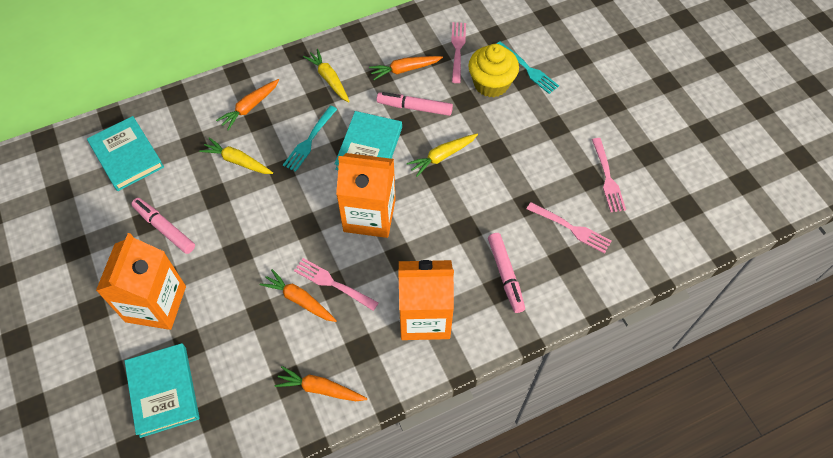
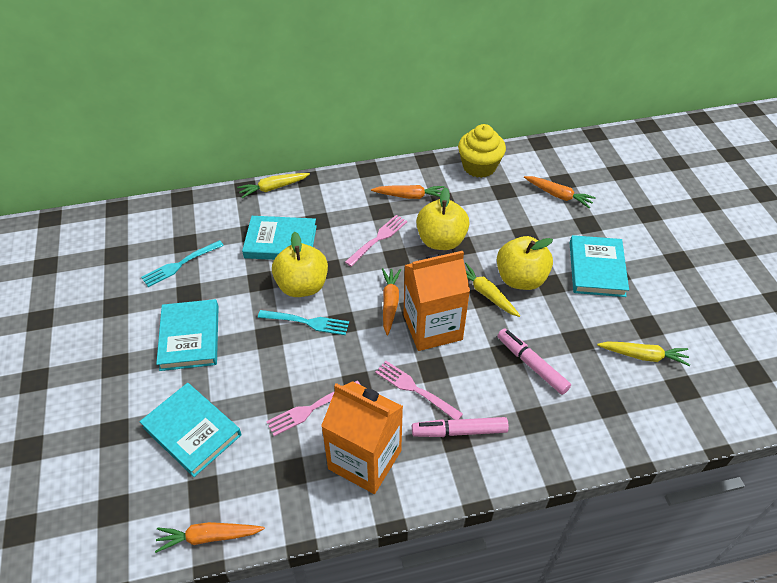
orange carton: [96,233,186,330] [336,153,396,238] [398,260,454,340] = 3 -> [321,381,403,494] [403,251,470,351] = 2
pink fork: [294,258,379,311] [451,22,466,83] [527,202,612,253] [592,138,626,212] = 4 -> [266,381,360,436] [345,215,407,267] [375,361,463,420] = 3
pink marker: [131,198,195,254] [377,92,453,116] [488,233,525,313] = 3 -> [412,417,509,437] [497,328,571,395] = 2
turquoise book: [87,116,164,191] [125,343,200,438] [334,111,402,170] = 3 -> [139,383,241,477] [156,299,219,371] [242,216,317,260] [570,235,629,297] = 4
yellow apple: none = 0 -> [272,232,328,297] [416,187,470,250] [497,236,553,290] = 3

